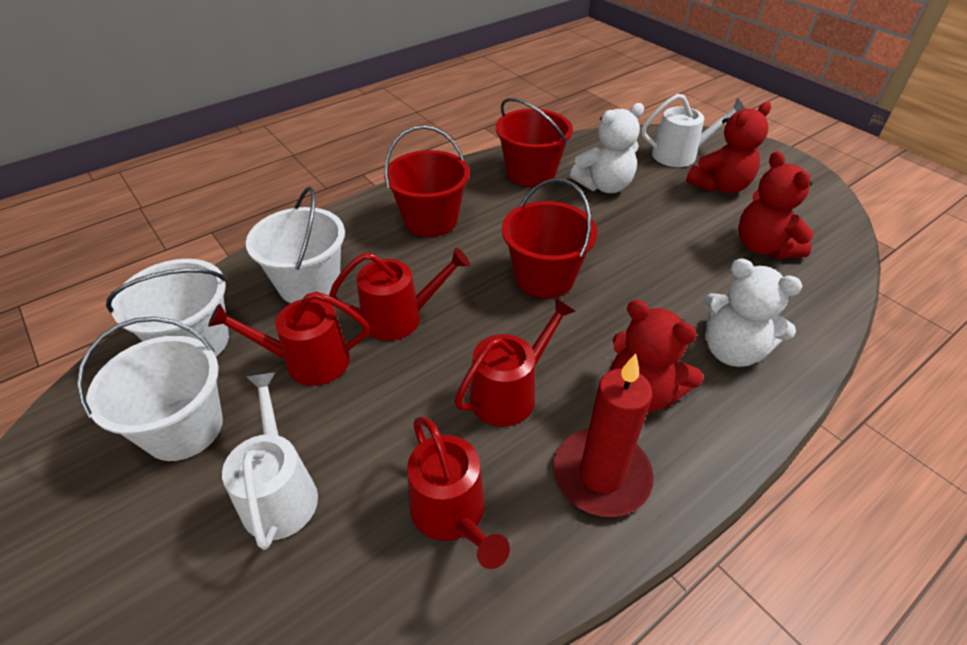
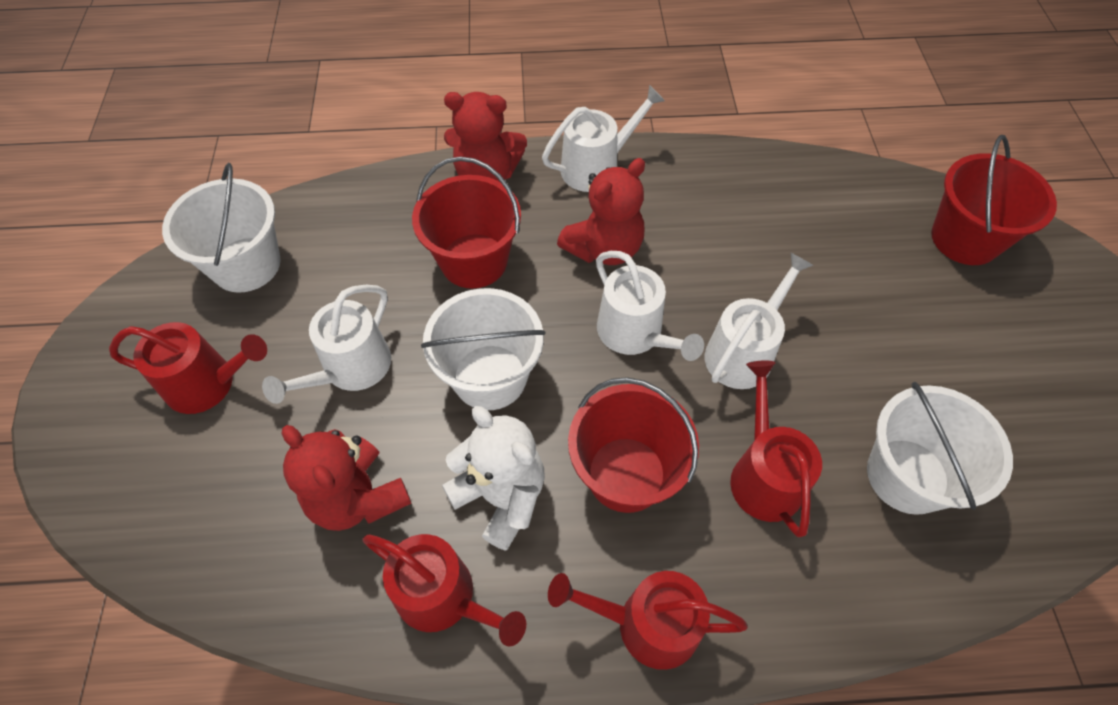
red candle: [553,353,654,517] = 1 -> none = 0
white teddy bear: [570,103,644,193] [703,259,803,367] = 2 -> [442,406,545,551] = 1
white watering can: [222,372,318,550] [641,94,745,167] = 2 -> [262,285,391,404] [542,85,665,192] [596,251,704,361] [705,253,813,389] = 4

